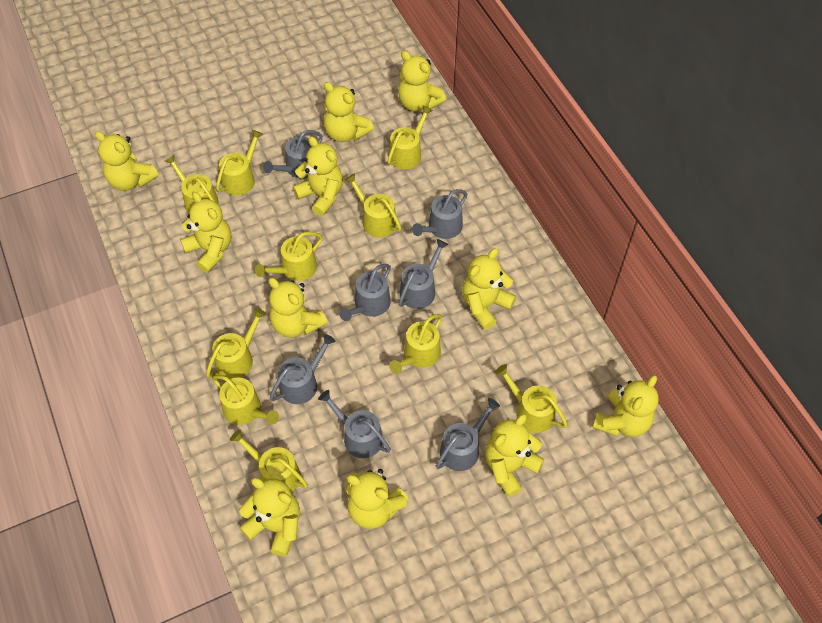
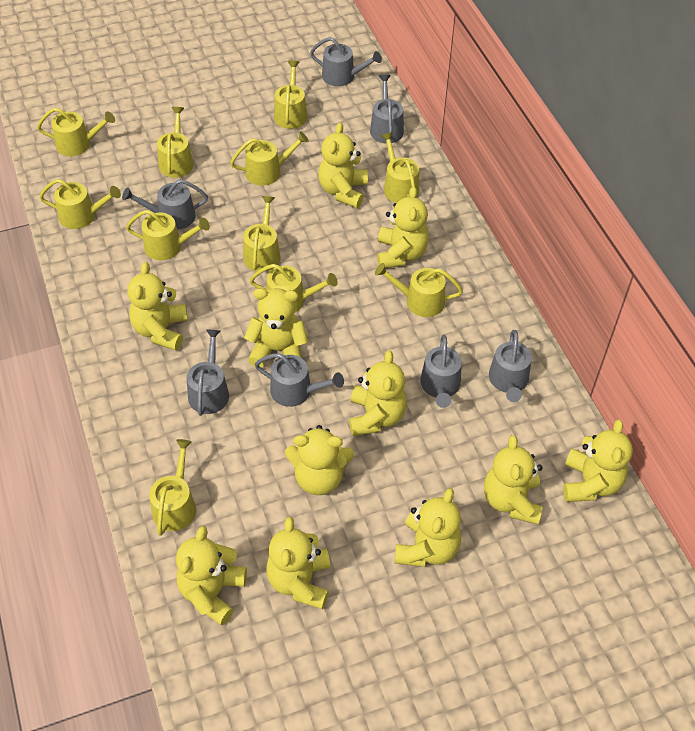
yellow watering can: [165,155,219,213] [206,308,267,379] [212,375,279,425] [216,130,263,196] [230,429,308,492] [255,232,323,281] [345,173,401,237] [388,105,433,169] [389,314,442,374] [495,364,568,433] = 10 -> [37,108,115,156] [39,179,121,229] [126,210,210,260] [149,439,196,536] [157,107,194,178] [230,131,309,186] [243,196,281,272] [250,264,338,313] [274,60,307,129] [375,263,463,317] [381,132,419,203] = 11

